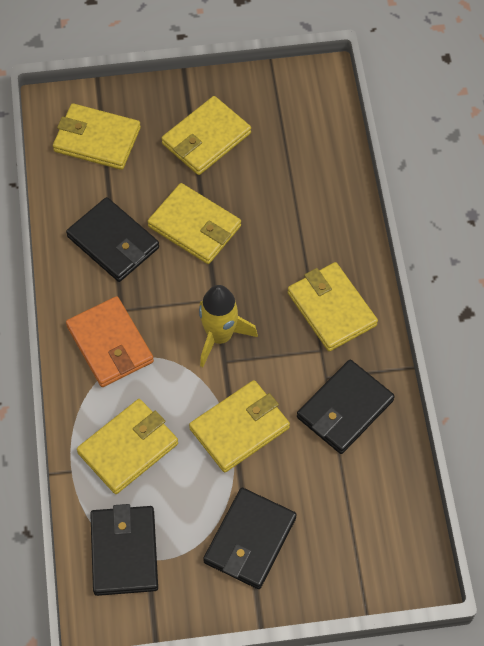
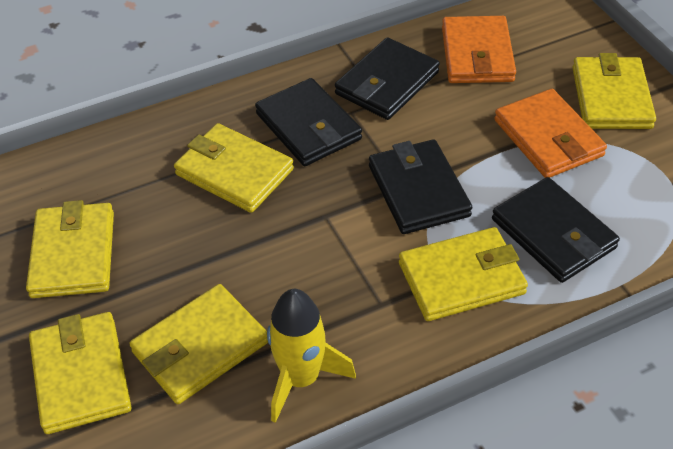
orange wallet: [66,296,154,387] = 1 -> [442,16,516,83] [494,89,607,178] = 2

